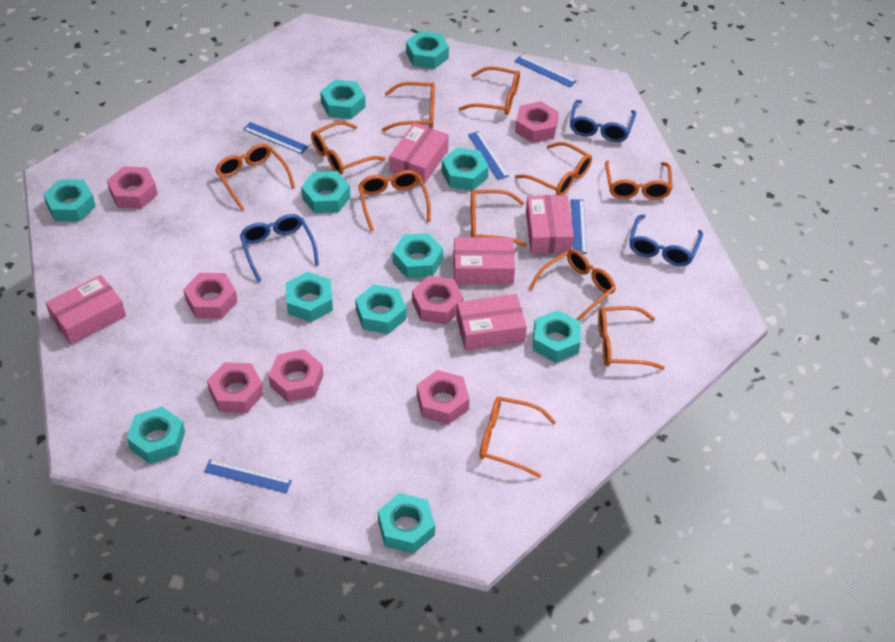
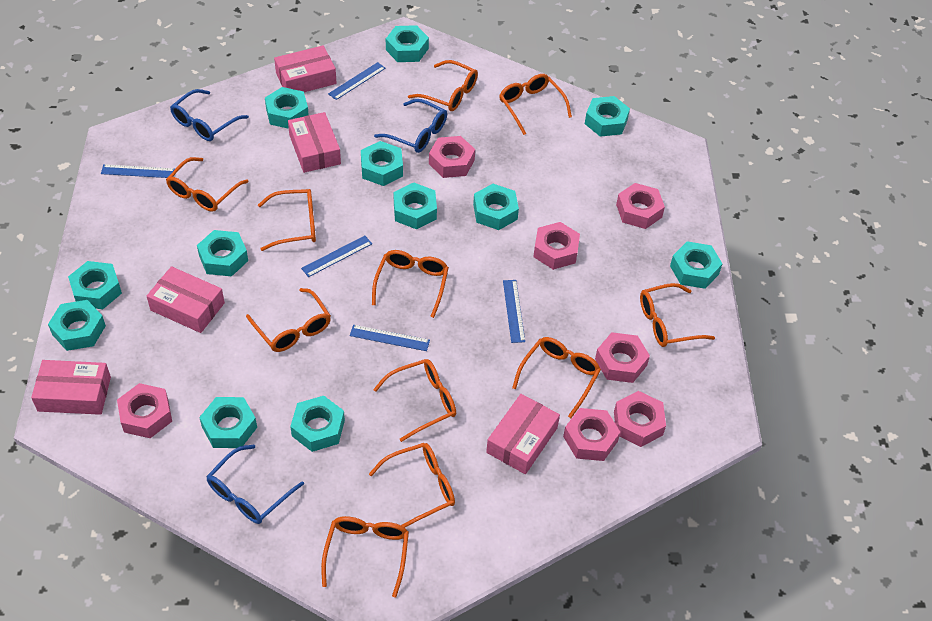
turquoise nut: [43,179,96,222] [127,407,185,464] [285,272,333,322] [301,171,350,213] [320,80,366,119] [355,284,406,334] [378,493,435,554] [393,233,443,278] [406,31,449,69] [442,148,489,190] [533,310,581,362] = 11 -> [48,300,106,351] [68,261,122,309] [197,230,248,276] [199,397,257,448] [265,87,309,129] [290,396,345,452] [361,141,403,186] [386,25,429,62] [394,182,437,229] [473,184,519,230] [585,96,630,137] [670,241,722,289] = 12

